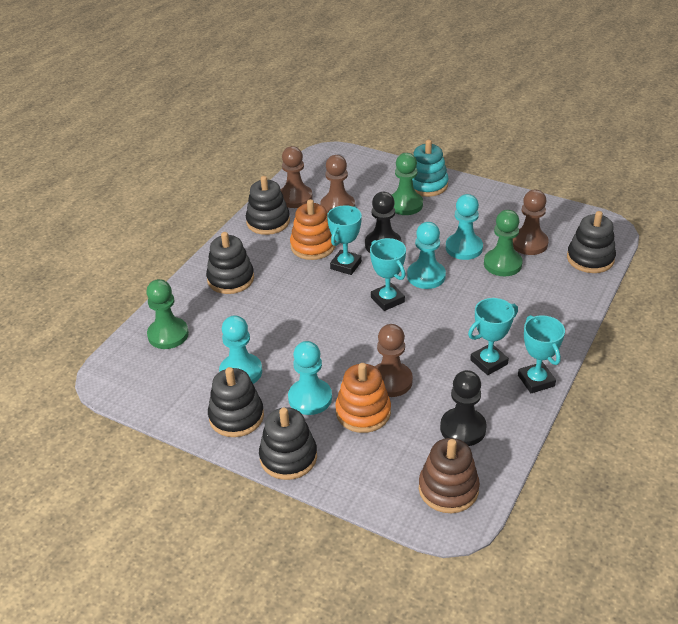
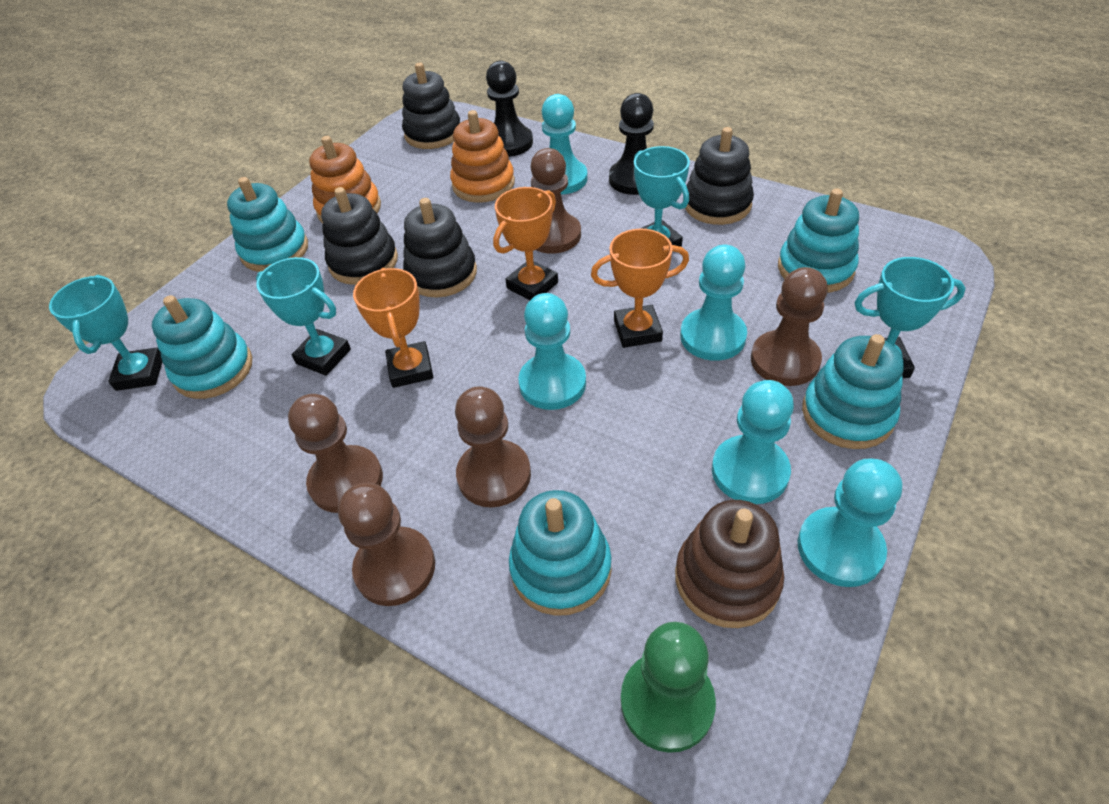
black stacking toy: [206,232,254,294] [208,367,264,437] [246,176,290,235] [259,407,317,480] [567,211,616,273] = 5 -> [321,187,398,285] [402,62,460,149] [403,198,477,298] [685,127,754,225] = 4
brown pawn: [280,146,313,208] [320,155,355,214] [375,324,413,397] [513,190,549,255] = 4 -> [288,394,383,513] [338,483,435,606] [455,386,531,507] [530,148,581,254] [751,267,828,386] = 5
green pawn: [146,279,189,349] [392,153,423,215] [484,210,523,276] = 3 -> [621,622,716,753] = 1
orange trophy: none = 0 -> [353,268,433,388] [493,187,558,300] [591,229,689,348] = 3
turquoise pawn: [219,315,262,384] [288,341,332,415] [407,222,446,289] [446,194,483,260] = 4 -> [519,293,586,410] [542,94,588,194] [680,245,747,361] [712,380,794,504] [798,458,902,587] = 5
turquoise stacking toy: [412,140,449,197] = 1 -> [152,295,252,399] [227,177,308,272] [509,490,612,616] [778,188,859,293] [802,334,904,449] = 5

